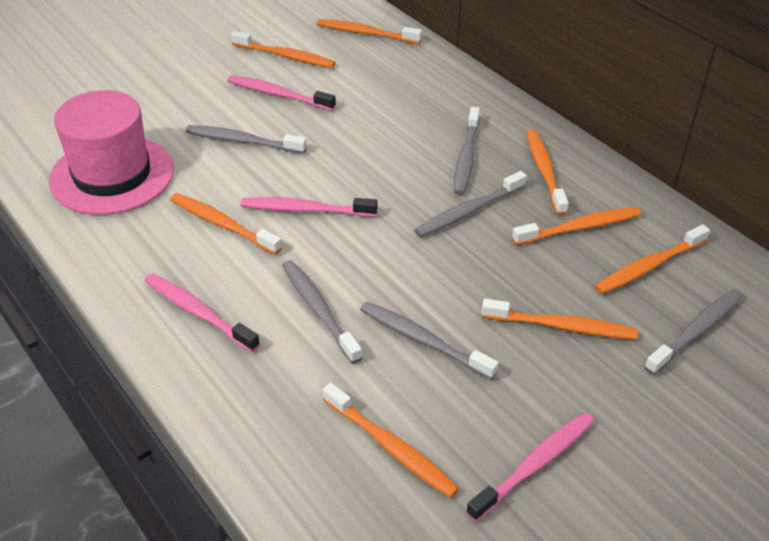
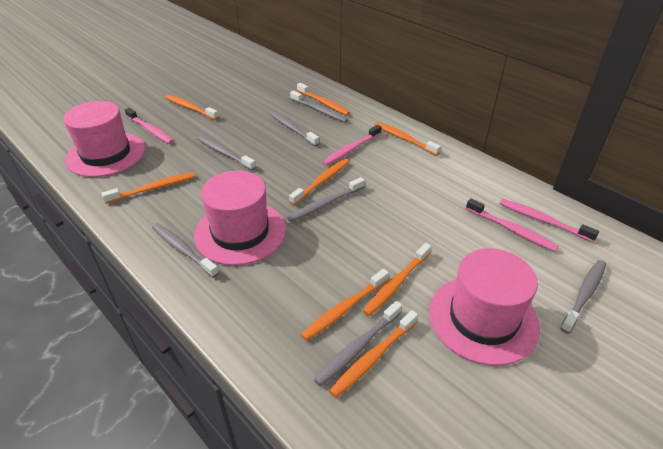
grey toothbrush: [186,125,307,154] [282,260,362,364] [360,302,499,379] [414,171,527,237] [454,107,480,195] [644,288,743,375] = 6 -> [152,223,219,278] [198,136,256,170] [270,111,319,146] [287,177,365,222] [290,91,348,122] [314,301,402,387] [560,260,606,334] = 7
pink hat: [49,90,174,215] = 1 -> [63,101,145,177] [194,170,286,266] [429,248,540,366] = 3

